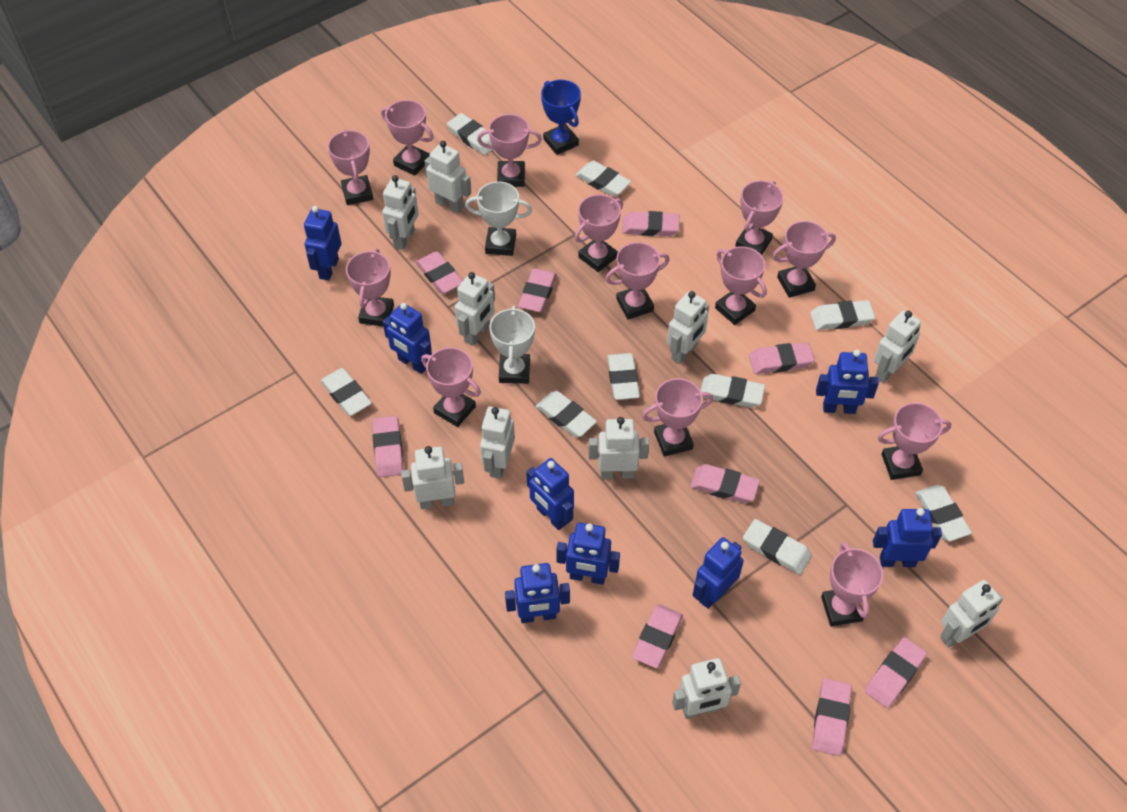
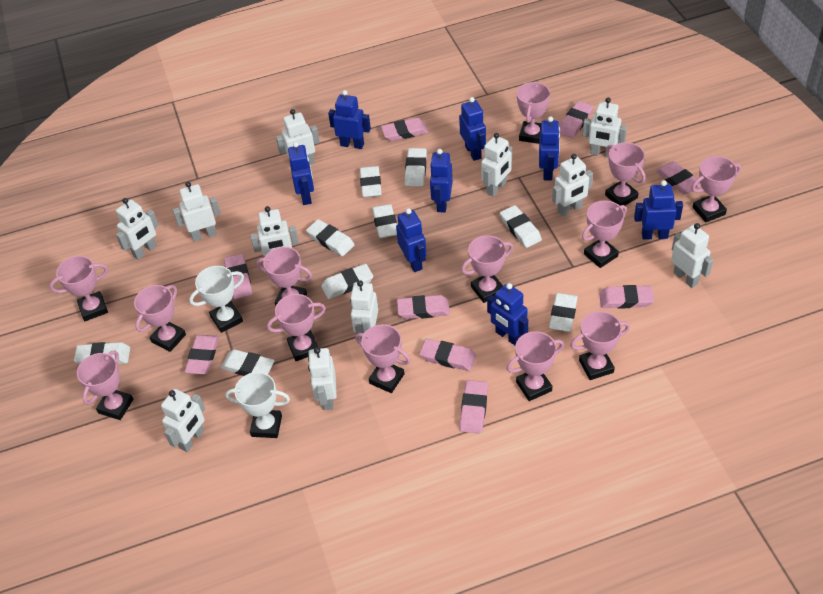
blue trophy: [541,80,581,155] = 1 -> none = 0
white robot: [382,175,418,250] [401,446,464,509] [424,141,471,213] [455,272,495,346] [480,407,515,479] [589,417,649,479] [667,291,709,364] [672,658,741,719] [874,311,921,383] [941,580,1003,648] = 10 -> [116,198,159,260] [161,389,205,452] [173,182,221,241] [250,206,299,257] [276,109,320,164] [308,347,337,410] [350,280,378,340] [481,133,512,197] [552,154,593,217] [583,97,627,158] [671,223,713,288] = 11

